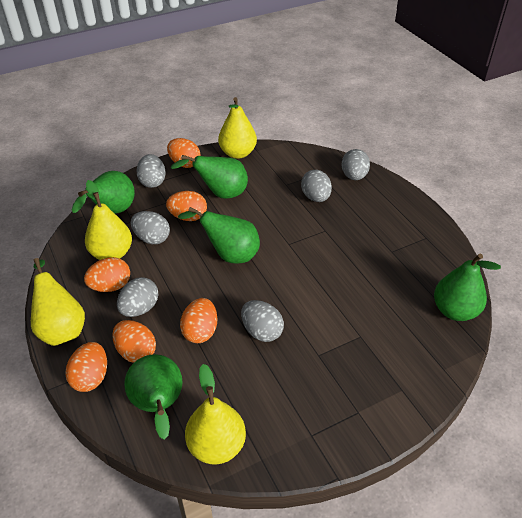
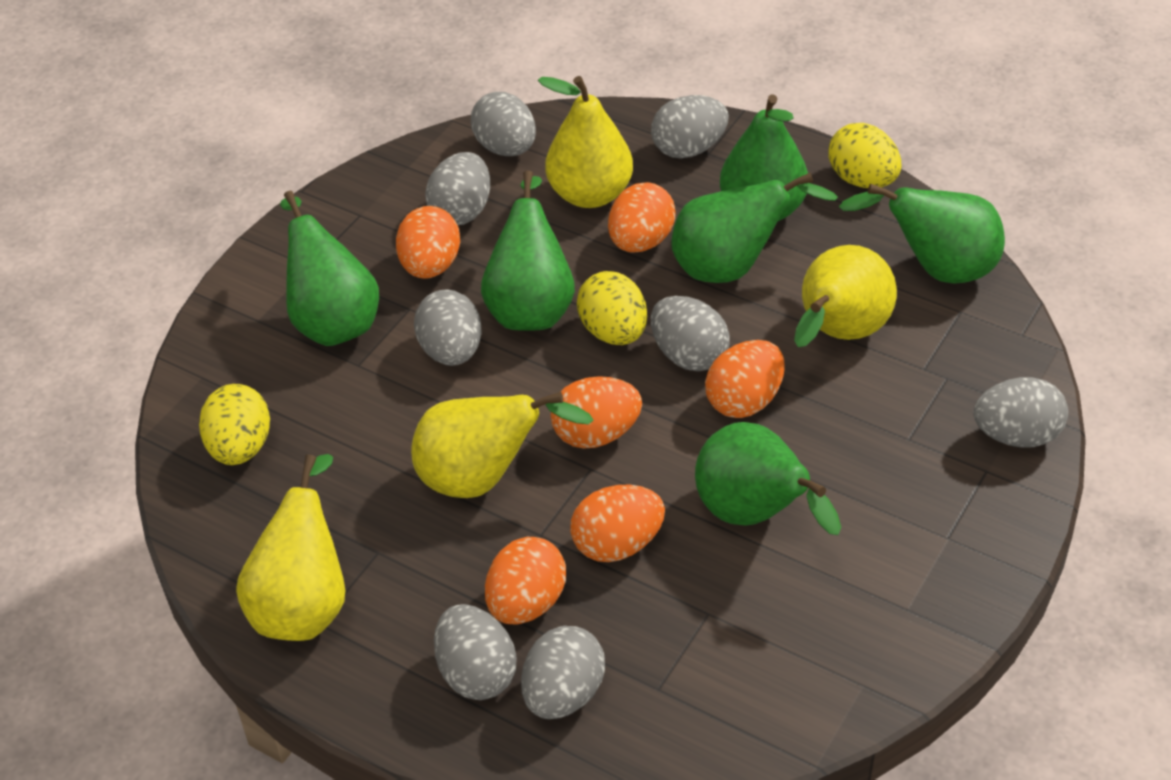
green pear: [72,171,135,214] [124,354,183,440] [170,155,248,199] [178,207,260,264] [434,254,501,321] = 5 -> [280,191,379,346] [481,170,575,331] [671,172,838,283] [695,422,841,535] [720,95,808,222] [839,184,1005,284] = 6
grey egg: [117,277,158,317] [131,211,170,244] [136,154,166,188] [241,300,284,342] [301,170,332,202] [342,149,370,180] = 6 -> [414,289,482,366] [425,152,490,225] [434,604,516,700] [471,92,536,156] [521,626,605,719] [651,95,729,158] [651,296,730,371] [973,377,1068,448] = 8
yellow egg: none = 0 -> [199,384,270,465] [577,271,647,345] [828,123,901,188] = 3

